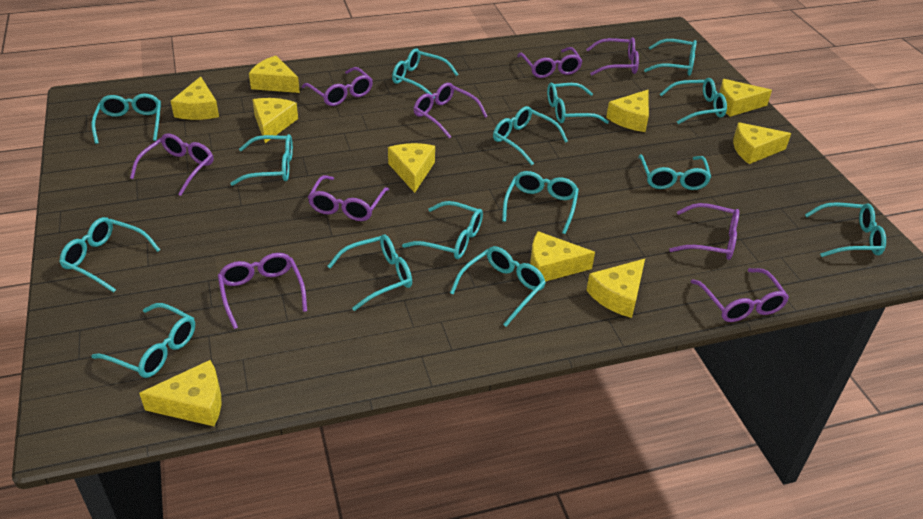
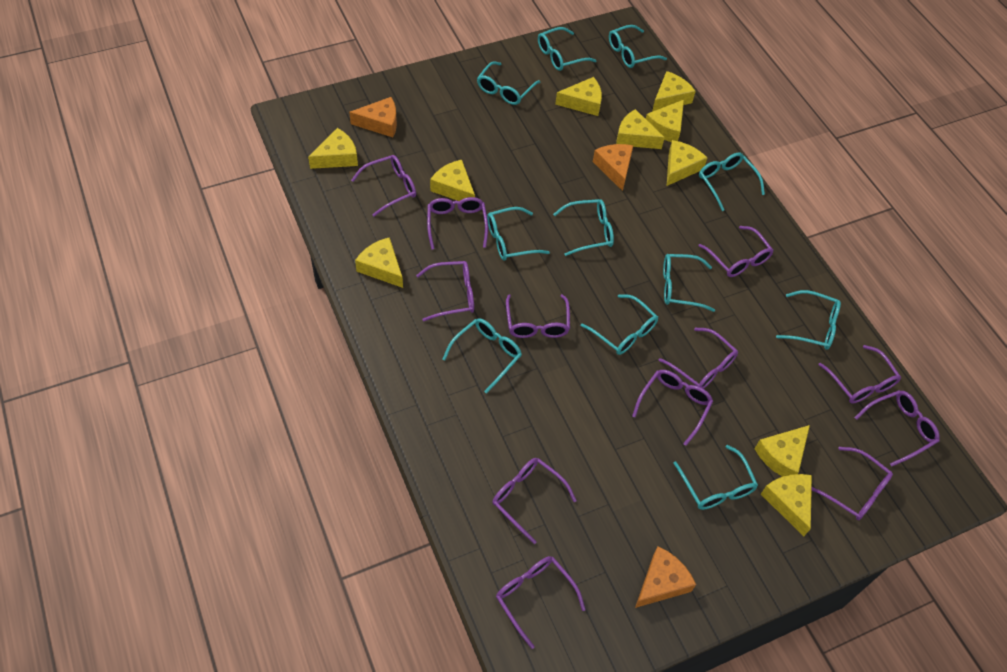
orange cheese: none = 0 -> [349,97,397,137] [593,144,634,191] [635,546,696,608] = 3
purple glasses: [130,133,213,196] [218,253,307,329] [302,67,373,106] [308,175,389,221] [414,83,487,139] [517,47,582,78] [586,37,639,76] [669,203,739,260] [691,268,789,322] = 9 -> [351,155,416,217] [416,261,474,321] [427,197,488,250] [492,458,577,544] [496,556,586,649] [506,294,570,338] [632,370,713,446] [659,328,738,389] [698,226,774,277] [812,447,893,520] [818,345,901,403] [854,390,940,467] = 12
turquoise glasses: [59,217,160,293] [91,94,161,144] [91,303,195,378] [230,134,293,186] [328,235,412,311] [392,49,458,98] [402,201,483,259] [450,246,546,327] [493,106,568,165] [502,171,579,234] [547,83,609,124] [638,154,711,190] [644,39,697,76] [660,78,727,124] [805,202,886,257] = 15 -> [443,318,522,394] [477,61,540,105] [487,207,550,261] [538,27,597,71] [553,199,614,256] [581,294,658,355] [609,25,667,68] [663,254,715,312] [673,445,758,510] [699,153,765,211] [776,290,841,350] = 11

